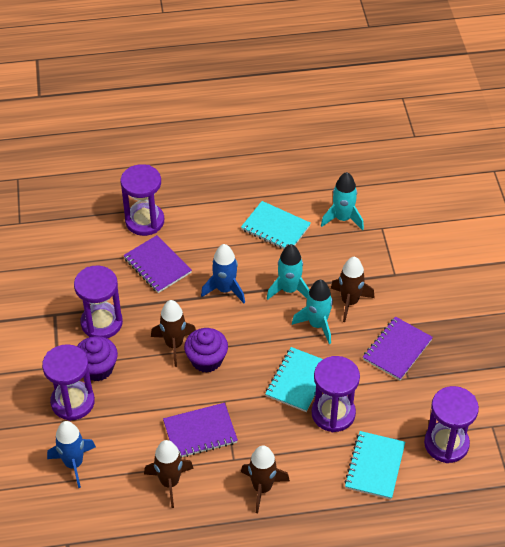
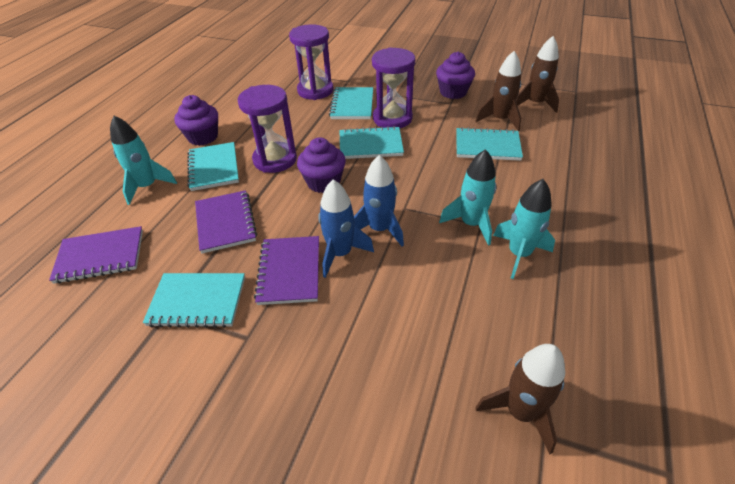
brown rocket: [144,440,194,508] [151,300,196,367] [241,446,290,513] [331,257,375,322] = 4 -> [475,51,521,131] [475,344,565,454] [516,36,559,113] = 3
purple cupcake: [77,336,118,381] [184,328,228,373] = 2 -> [174,95,218,146] [297,137,346,193] [436,52,475,99] = 3
purple hourglass: [42,344,95,421] [74,265,123,338] [120,164,164,236] [312,356,360,432] [424,386,479,463] = 5 -> [238,85,297,173] [289,24,334,100] [372,47,415,128] = 3
turquoise notebook: [241,201,311,249] [265,347,323,412] [344,431,405,499] = 3 -> [143,273,245,328] [187,142,239,191] [329,87,373,119] [340,126,404,159] [456,127,523,161] = 5

